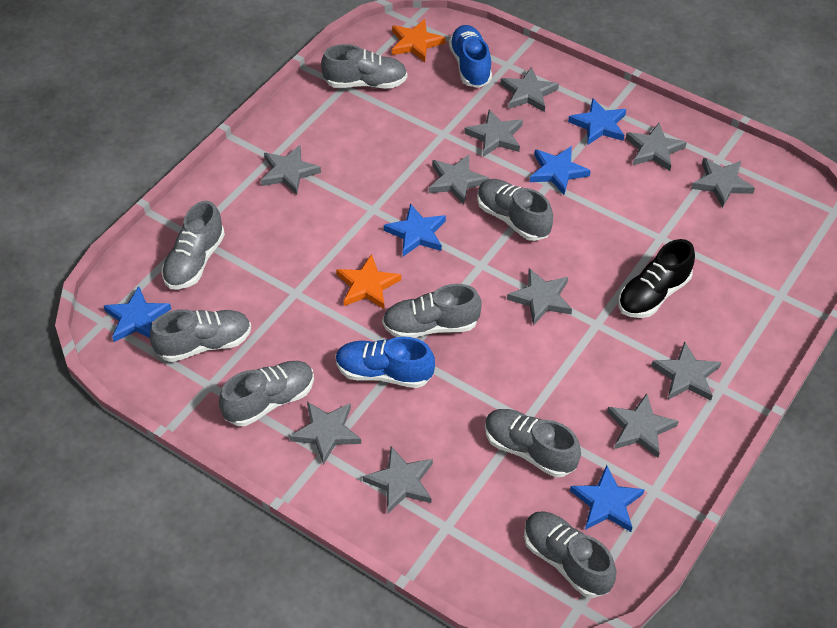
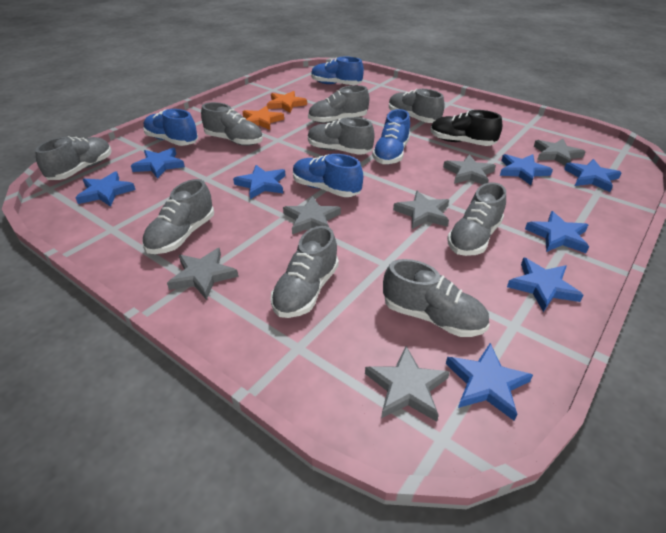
blue shoe: [336,337,435,388] [449,25,492,88] = 2 -> [143,109,198,146] [293,154,363,197] [311,57,364,85] [372,109,410,164] = 4
blue star: [104,286,171,342] [384,204,446,256] [530,146,591,195] [568,98,626,145] [570,465,645,532] = 5 -> [75,171,135,207] [131,148,185,179] [233,165,285,199] [446,343,533,420] [500,154,553,185] [507,258,584,312] [525,211,589,253] [564,159,622,192] = 8
grey shoe: [150,309,251,362] [162,201,225,290] [219,361,314,426] [321,44,407,89] [382,284,482,338] [477,179,553,241] [485,409,581,477] [524,511,616,598] = 8 -> [35,136,112,180] [142,179,214,254] [201,102,263,146] [271,226,339,318] [308,85,369,123] [308,117,375,155] [383,259,490,337] [389,89,444,123] [447,182,506,256] = 9
grey star: [261,145,321,195] [290,402,361,465] [362,446,433,514] [429,155,489,204] [464,109,523,157] [501,67,559,112] [507,268,572,325] [607,393,679,458] [626,123,687,171] [651,341,721,401] [691,158,755,208] = 11 -> [167,248,238,300] [283,196,341,234] [365,346,450,422] [393,191,449,229] [443,154,496,185] [534,139,586,165] = 6

